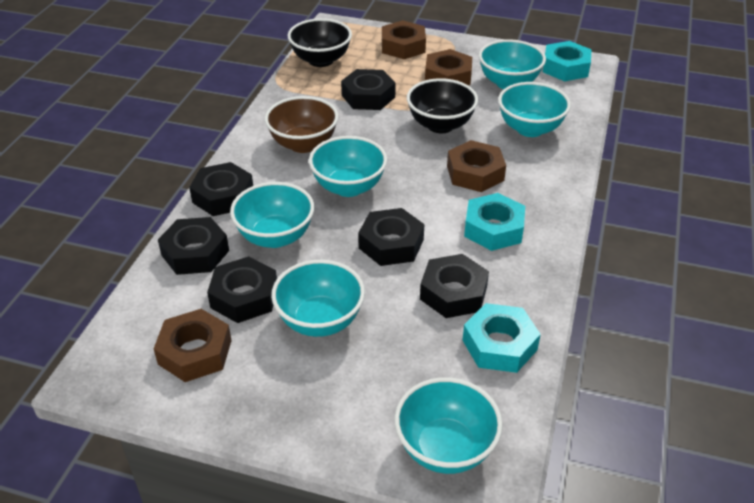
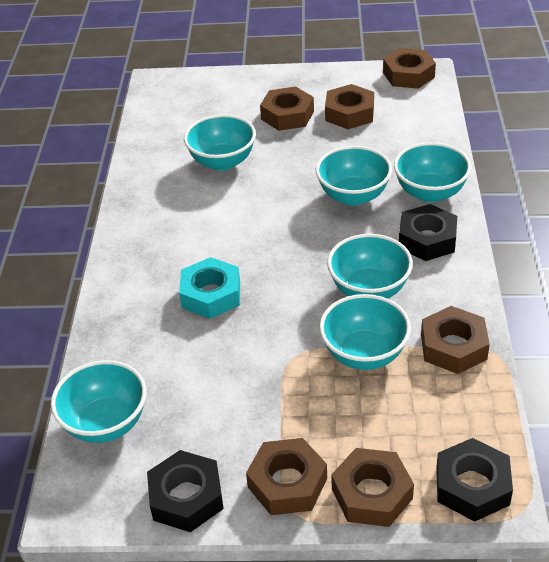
black bowl: [288,18,352,67] [407,78,478,133] = 2 -> none = 0
black nut: [158,217,229,275] [189,162,253,216] [207,256,277,323] [341,69,396,110] [358,208,424,266] [420,254,489,318] = 6 -> [147,450,224,532] [399,204,457,261] [436,438,513,522] = 3
brown bowl: [265,96,339,153] = 1 -> none = 0
brown nut: [154,309,232,382] [382,20,426,59] [425,49,472,86] [447,140,506,192] = 4 -> [246,438,327,515] [260,86,314,131] [325,84,374,129] [331,448,414,527] [383,48,436,89] [421,306,490,374] = 6
turquoise nut: [463,303,541,373] [464,193,525,251] [543,41,592,81] = 3 -> [179,257,240,319] = 1

